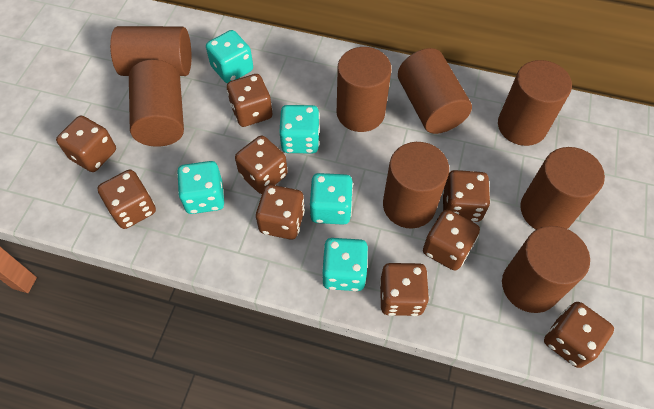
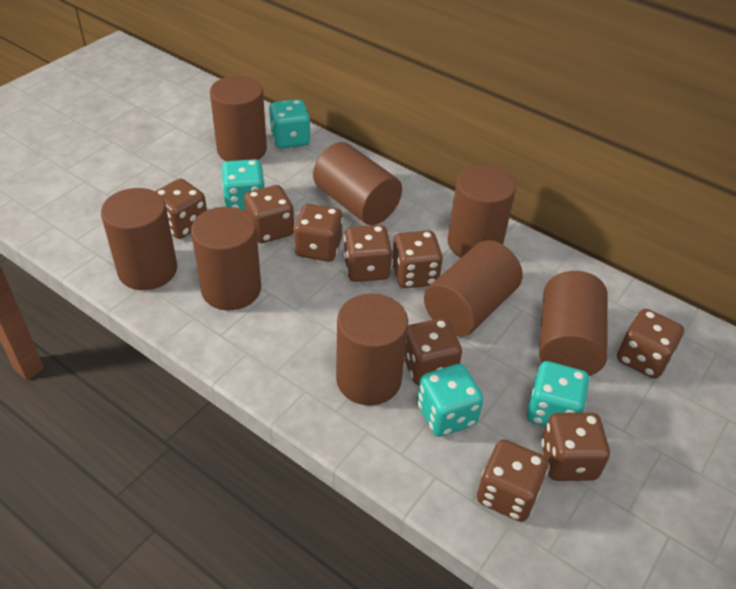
turquoise dice: [177,161,224,214] [206,30,253,83] [279,105,320,153] [310,173,353,225] [322,238,368,291] = 5 -> [222,159,265,211] [269,99,311,149] [417,364,484,437] [527,361,590,427] = 4

